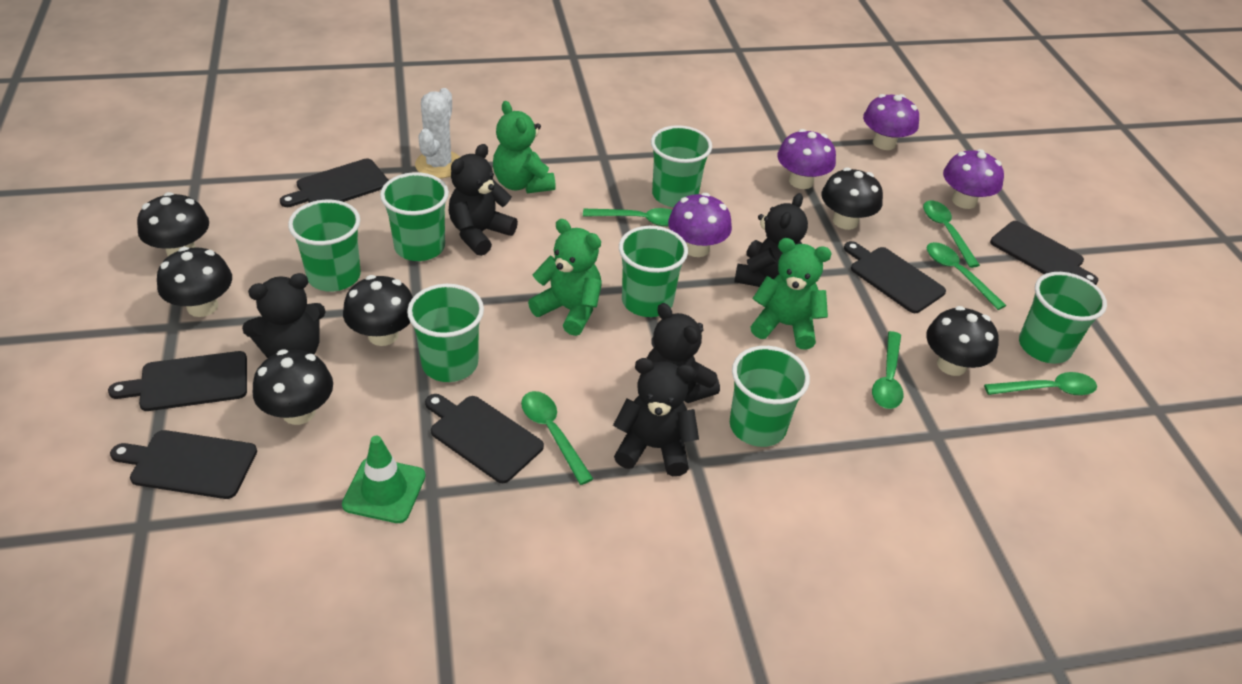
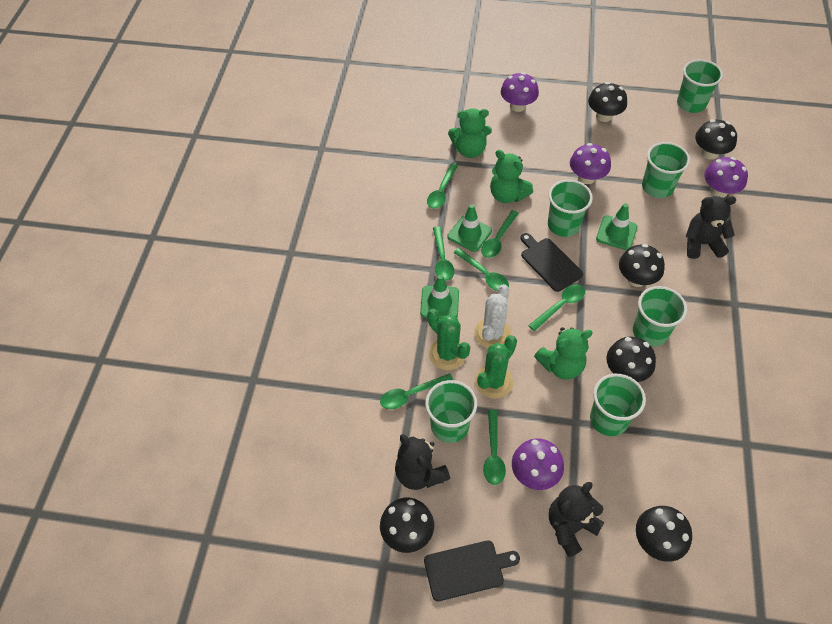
black cutting board: [108,351,247,411] [110,430,257,499] [280,158,389,207] [425,394,544,483] [844,241,946,313] [990,221,1099,285] = 6 -> [424,540,520,601] [520,233,583,292] = 2
black teddy bear: [242,273,326,358] [449,144,518,256] [613,358,699,476] [647,303,720,403] [734,193,808,287] = 5 -> [395,434,450,490] [549,482,604,557] [685,196,736,259] = 3
green cactus: none = 0 -> [427,309,470,370] [475,335,517,399] = 2
green cup: [288,199,361,292] [380,172,449,261] [407,284,484,382] [619,226,688,317] [651,125,712,207] [730,346,810,447] [1019,272,1107,364] = 7 -> [425,380,477,443] [548,180,593,237] [590,374,646,436] [633,286,687,347] [642,142,690,198] [677,59,723,113] = 6
green spoon: [521,391,593,485] [583,208,672,226] [872,331,904,409] [923,201,980,268] [927,242,1006,310] [984,372,1097,395] = 6 -> [380,373,453,409] [427,163,458,209] [433,226,454,281] [454,248,509,291] [481,210,519,258] [483,410,506,485] [528,284,585,331] = 7
green traffic cone: [342,435,426,523] = 1 -> [420,275,459,319] [447,204,492,252] [596,203,637,250] = 3

